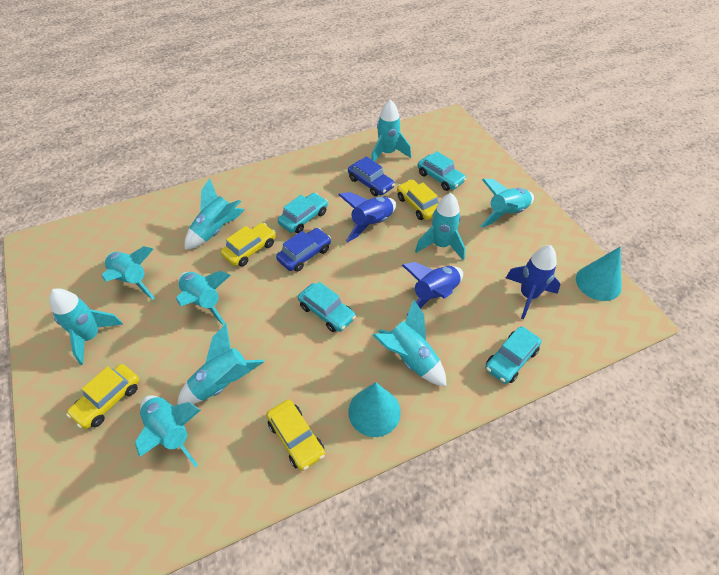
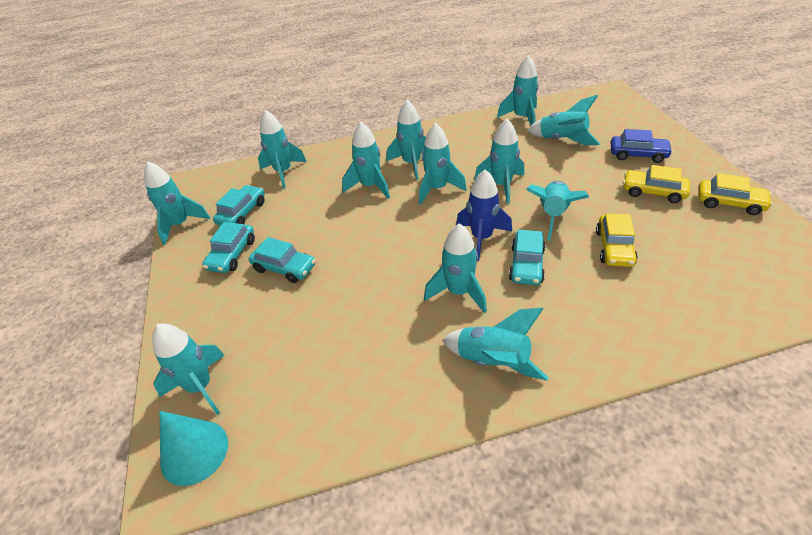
blue car: [276,228,331,272] [348,157,395,196] = 2 -> [610,129,673,163] = 1
blue rocket: [338,192,397,242] [402,262,463,316] [506,245,561,319] = 3 -> [456,169,512,261] = 1
turquoise cone: [348,382,401,437] [576,247,622,301] = 2 -> [159,411,228,486] = 1
turquoise rocket: [49,288,123,365] [101,246,155,300] [135,395,201,467] [176,271,231,326] [177,323,264,405] [185,178,245,250] [371,100,411,162] [373,300,446,386] [415,193,465,260] [481,179,534,227] = 10 -> [144,162,210,245] [152,324,225,415] [258,110,307,188] [342,122,390,199] [387,100,426,180] [419,123,467,204] [424,223,487,313] [442,308,548,381] [474,119,524,204] [497,55,539,125] [526,181,589,241] [527,95,600,145] = 12
yellow car: [66,364,139,429] [221,223,276,266] [266,399,325,471] [397,180,438,220] = 4 -> [596,213,638,267] [623,165,690,203] [698,173,773,215] = 3

